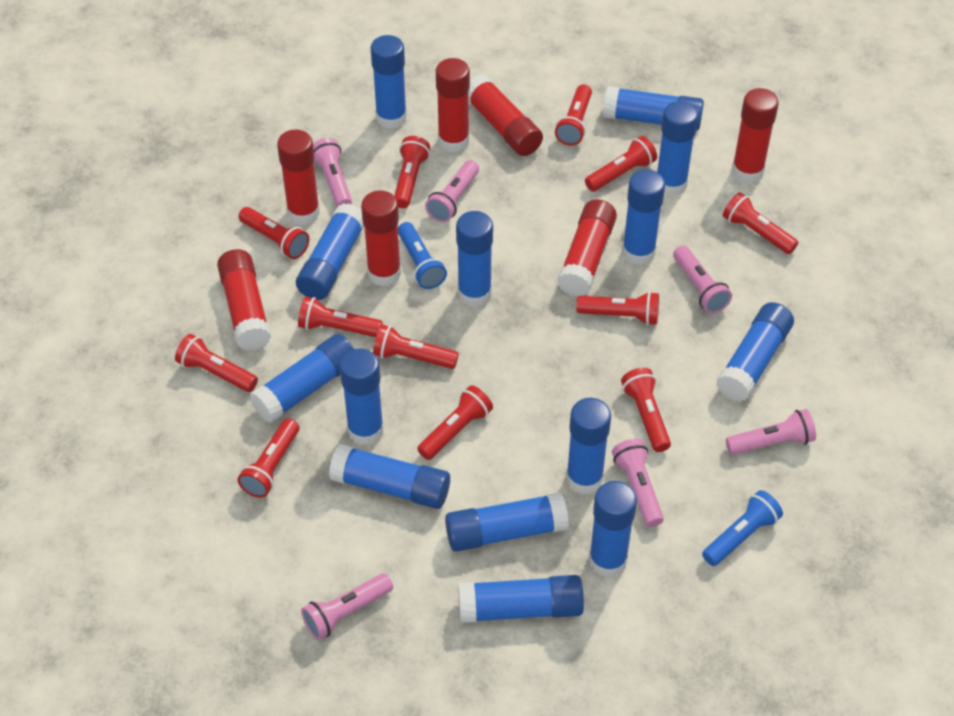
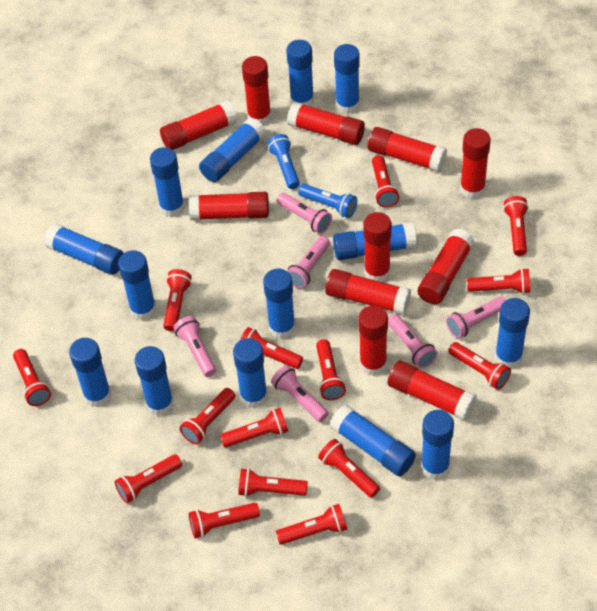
red flashlight: [175,334,258,392] [237,419,299,498] [239,207,309,259] [298,296,383,337] [373,324,459,369] [395,136,430,208] [417,385,493,460] [555,84,592,145] [576,291,659,325] [585,136,657,192] [621,368,671,452] [723,192,798,254] = 12 -> [13,349,51,406] [114,454,182,503] [163,269,192,331] [180,388,235,445] [189,503,260,538] [220,408,289,448] [238,468,308,497] [240,327,303,369] [276,504,347,545] [316,339,346,400] [318,439,380,498] [372,155,399,207] [448,342,511,390] [467,268,530,294] [503,196,529,256] = 15
red glue stick: [217,249,271,351] [277,130,320,225] [361,190,401,286] [436,58,470,153] [468,75,543,156] [557,199,617,297] [732,88,779,183] = 7 -> [160,101,237,150] [189,192,269,220] [242,56,271,125] [287,102,365,145] [325,269,411,315] [358,305,388,376] [363,212,392,282] [368,127,447,172] [388,360,477,421] [418,228,475,304] [460,128,491,199] = 11

